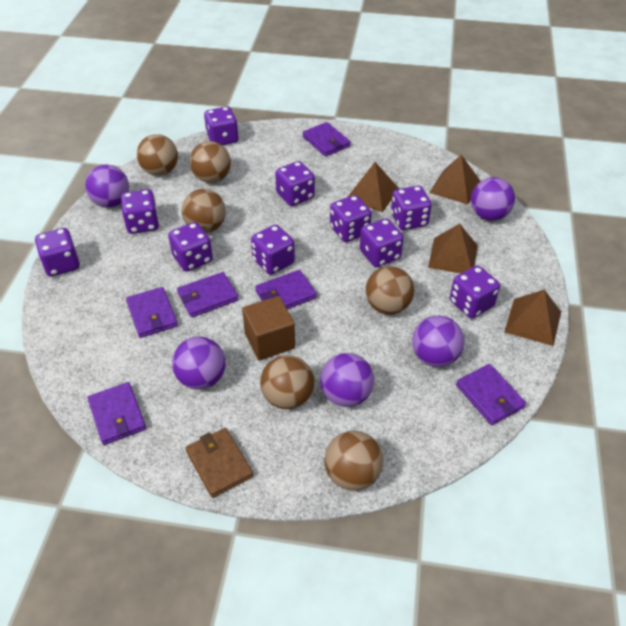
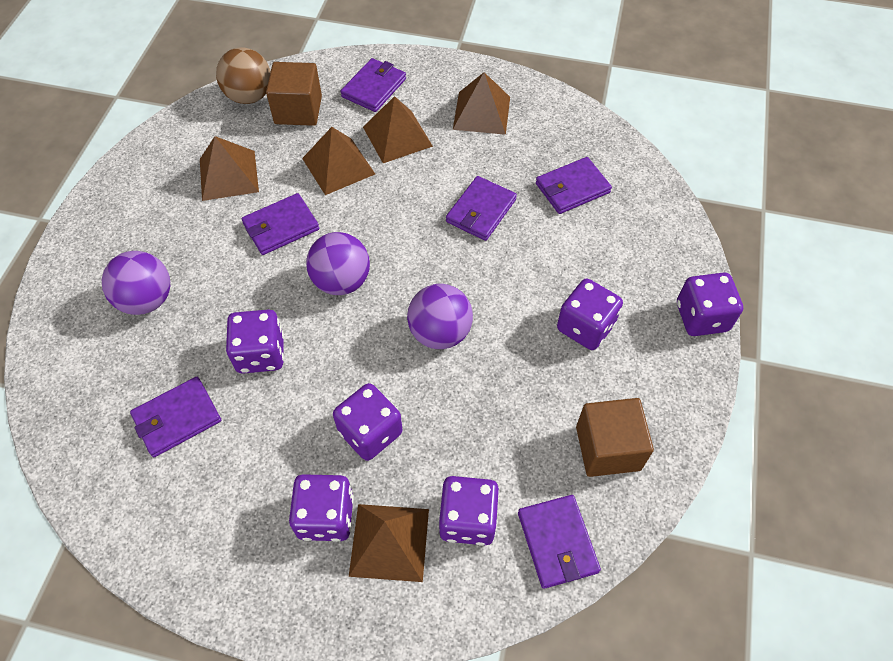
brown ball: [137,134,178,176] [182,189,226,233] [190,141,231,183] [260,355,314,409] [324,431,383,491] [366,266,414,315] = 6 -> [216,47,271,104] = 1
brown cube: [242,296,295,360] = 1 -> [266,62,322,126] [576,398,654,477] = 2
brown pyramid: [348,162,399,212] [428,224,478,273] [429,155,481,205] [505,290,561,346] = 4 -> [200,136,259,201] [302,127,375,195] [349,504,429,582] [363,96,433,163] [453,72,510,135] = 5
brown wallet: [185,428,253,498] = 1 -> none = 0
purple ball: [85,165,129,208] [172,337,225,390] [320,353,374,407] [412,316,465,367] [471,177,515,221] = 5 -> [102,251,170,315] [306,232,370,295] [407,284,473,349] = 3
purple dice: [35,228,80,277] [121,189,159,234] [168,222,213,272] [204,106,239,145] [251,225,295,275] [275,161,315,206] [330,195,372,242] [360,218,404,267] [391,186,432,230] [450,265,500,318] = 10 -> [226,309,284,374] [289,474,354,542] [333,383,402,461] [439,476,499,546] [557,279,623,350] [677,272,743,336] = 6

